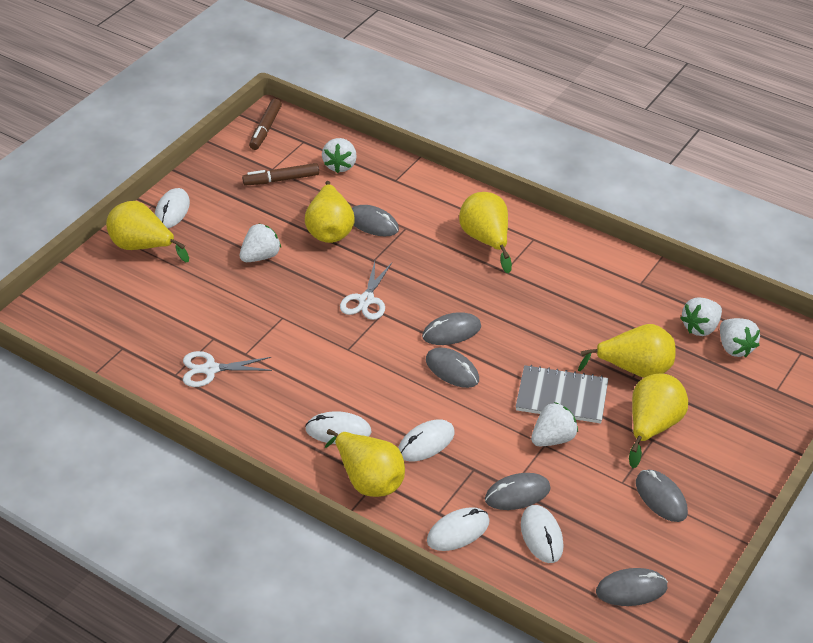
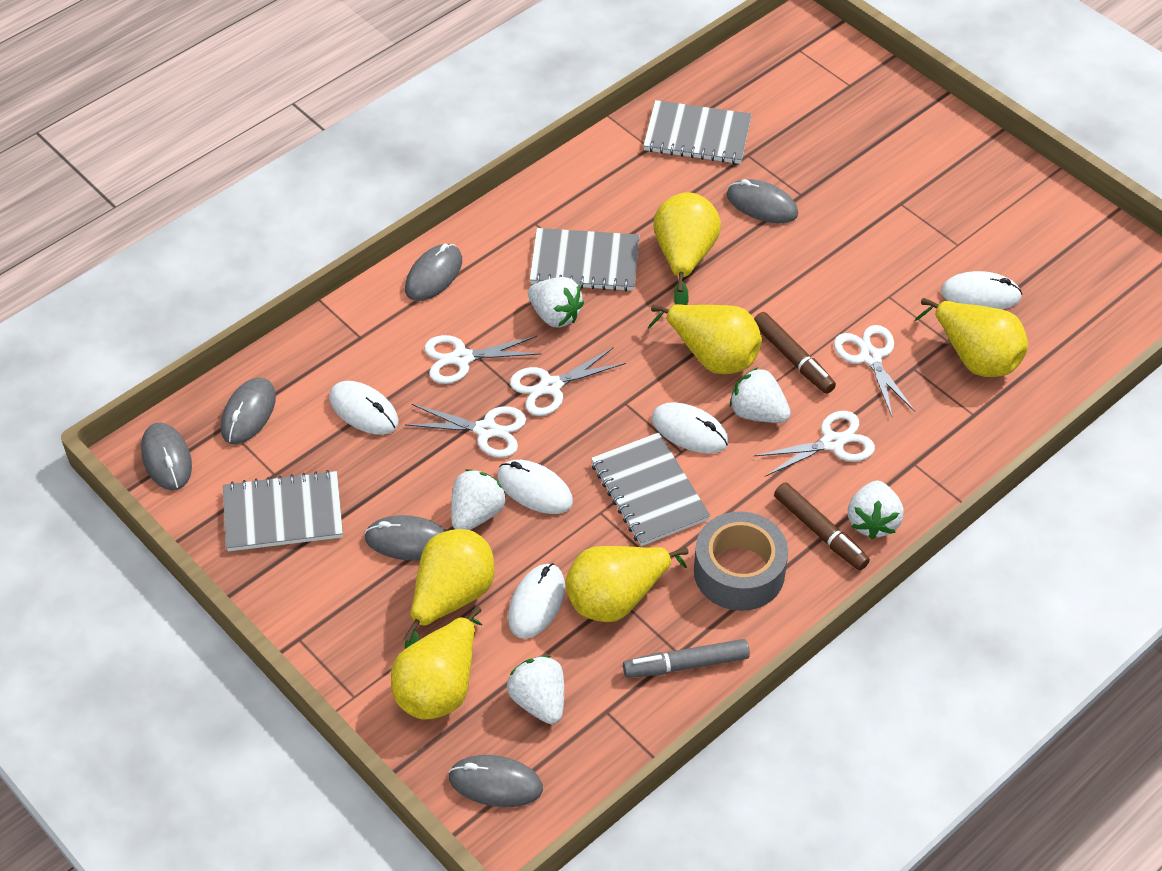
grey marker: none = 0 -> [623,639,750,678] = 1
grey notebook: [516,365,608,423] = 1 -> [223,470,343,551] [529,228,640,292] [591,432,710,546] [643,100,752,164] = 4
grey tape: none = 0 -> [694,511,788,611] = 1
white scissors: [183,351,272,387] [340,262,392,320] = 2 -> [405,404,526,458] [424,335,542,384] [510,347,626,416] [754,411,875,476] [834,325,915,416] = 5

